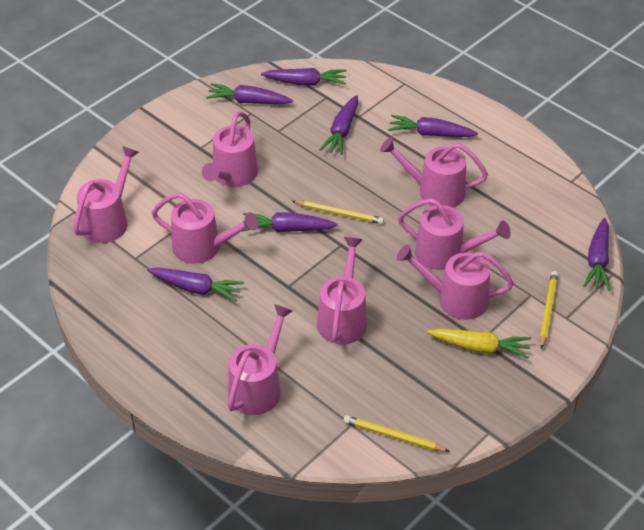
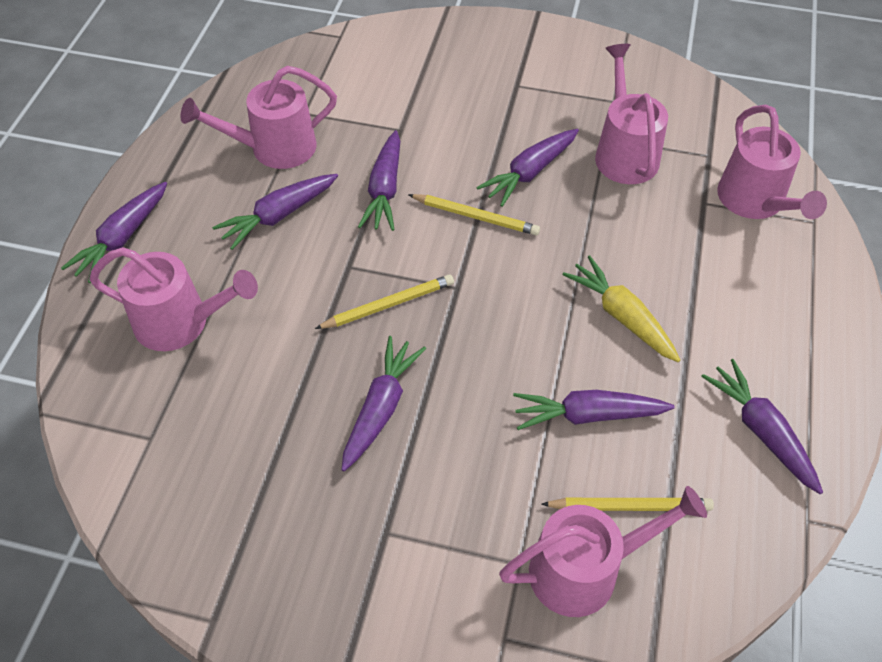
pink watering can: [73,146,139,243] [152,192,259,264] [202,111,258,187] [228,304,293,415] [317,237,367,345] [380,137,488,207] [397,244,514,320] [398,198,510,270] = 8 -> [89,247,258,351] [181,66,337,169] [499,486,707,617] [595,44,668,184] [717,105,827,219] = 5

